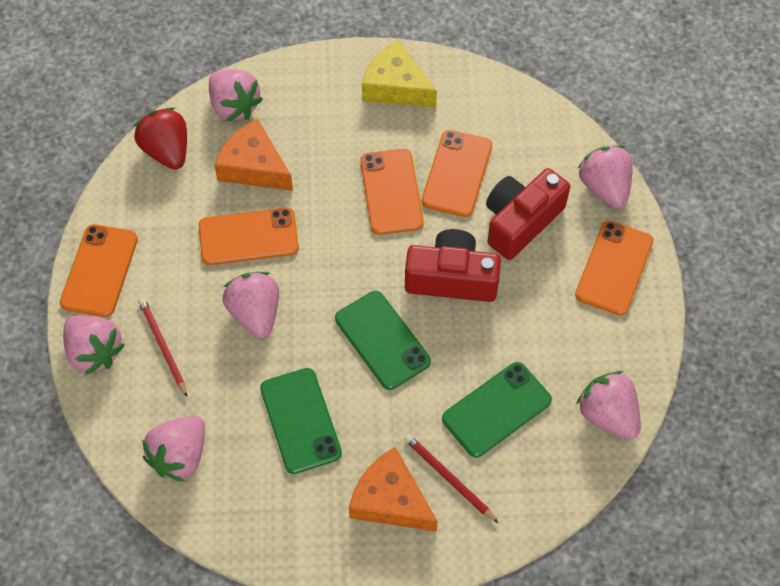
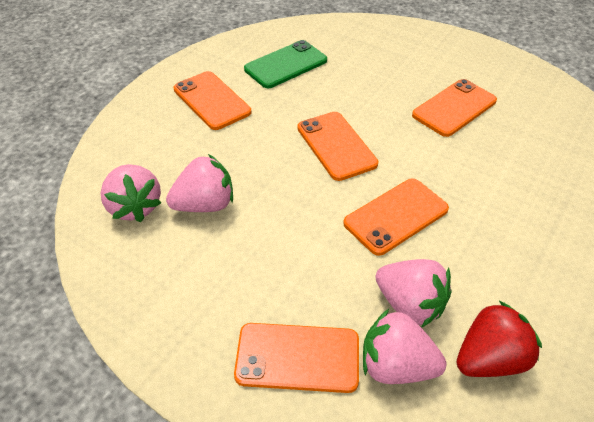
green phone: [260,368,342,474] [335,291,431,390] [442,362,552,458] = 3 -> [244,40,327,88] = 1
orange cheese: [214,119,293,191] [349,447,438,532] = 2 -> none = 0
pink strawberry: [63,315,125,375] [142,415,205,482] [209,69,263,122] [223,272,279,338] [576,371,641,440] [577,145,633,208] = 6 -> [100,164,161,222] [166,154,233,212] [363,309,446,384] [375,259,452,328] = 4
red camera: [405,229,501,302] [486,168,570,260] = 2 -> none = 0
red pencil: [138,298,187,397] [404,434,498,523] = 2 -> none = 0
yellow cheese: [362,40,437,108] = 1 -> none = 0

